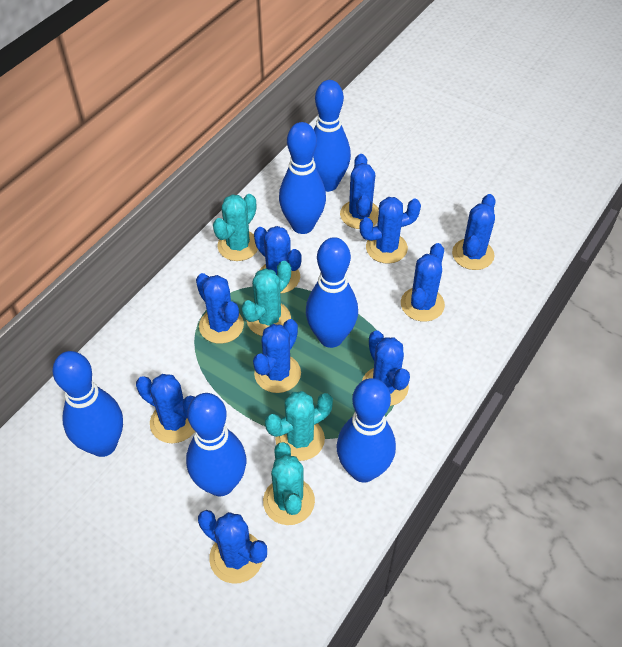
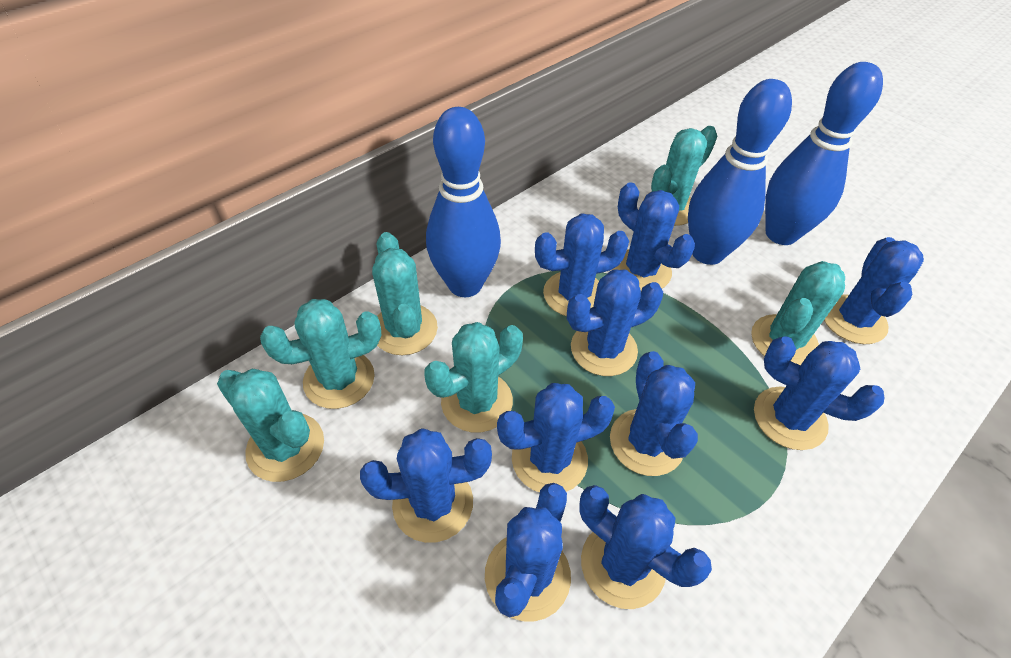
blue bowling pin: [53,351,123,457] [186,393,246,496] [279,122,326,234] [306,237,358,348] [313,80,351,192] [337,378,396,483] = 6 -> [426,107,501,297] [688,79,792,265] [765,62,883,245] = 3
turquoise cactus: [213,194,258,261] [241,261,291,336] [263,442,315,525] [265,391,333,461] = 4 -> [217,369,324,482] [260,299,381,409] [372,232,438,355] [424,322,523,433] [644,126,717,226] [751,261,845,365] = 6

